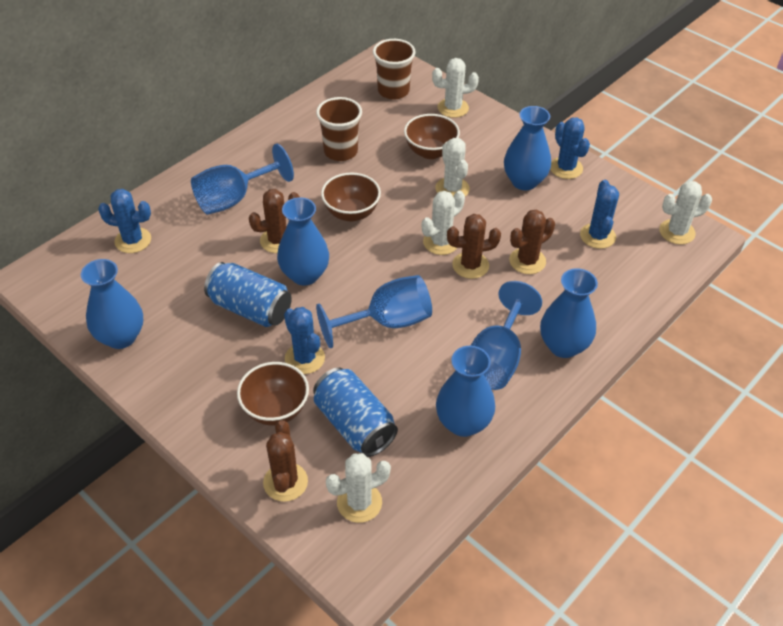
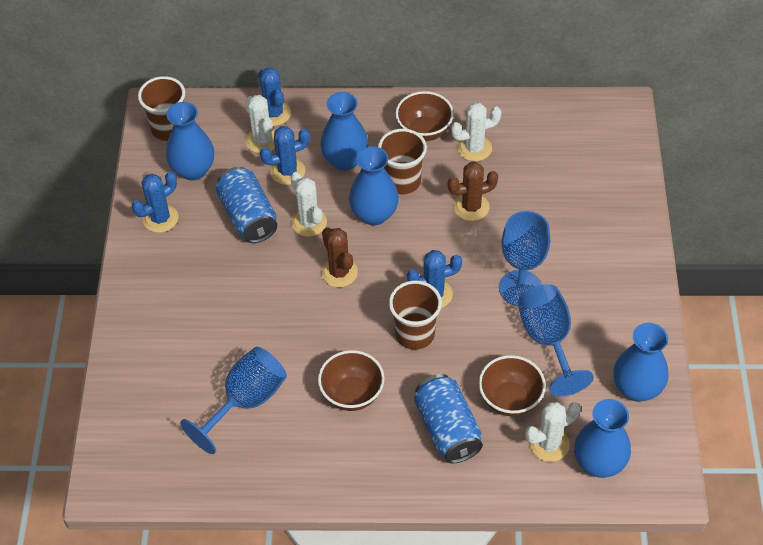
brown cactus: [249,189,299,253] [263,420,308,502] [447,214,501,279] [509,210,555,274] = 4 -> [321,227,358,287] [448,162,498,221] = 2
brown cup: [316,97,362,161] [373,39,416,100] = 2 -> [138,76,185,141] [378,129,427,195] [389,281,442,350] = 3
white cactus: [326,453,391,523] [422,191,465,255] [432,58,479,118] [435,138,470,197] [659,181,712,244] = 5 -> [245,95,275,153] [290,172,327,237] [451,102,502,161] [525,402,581,462] = 4

